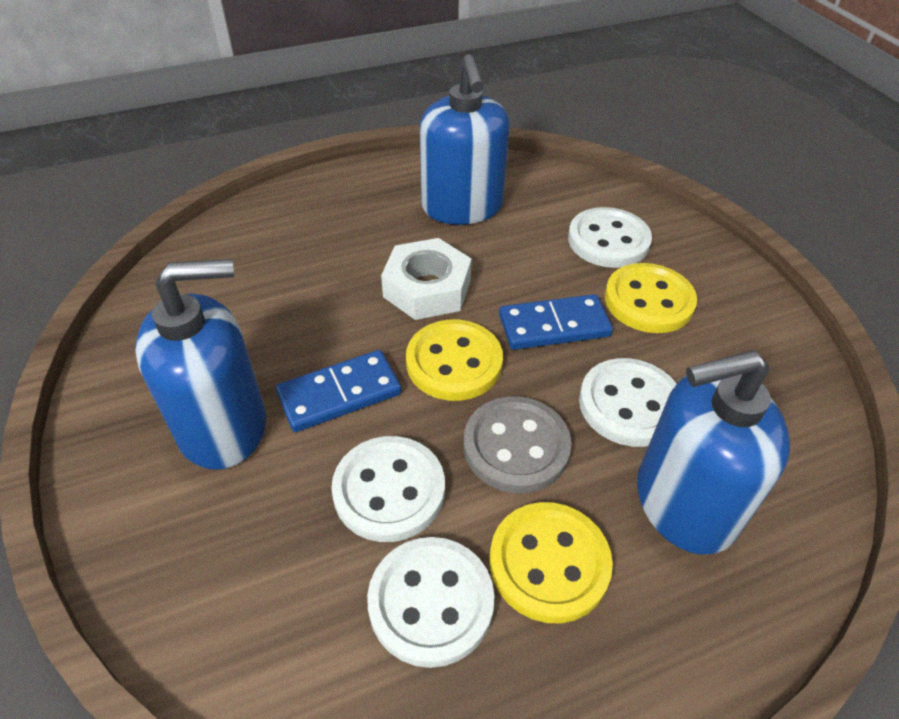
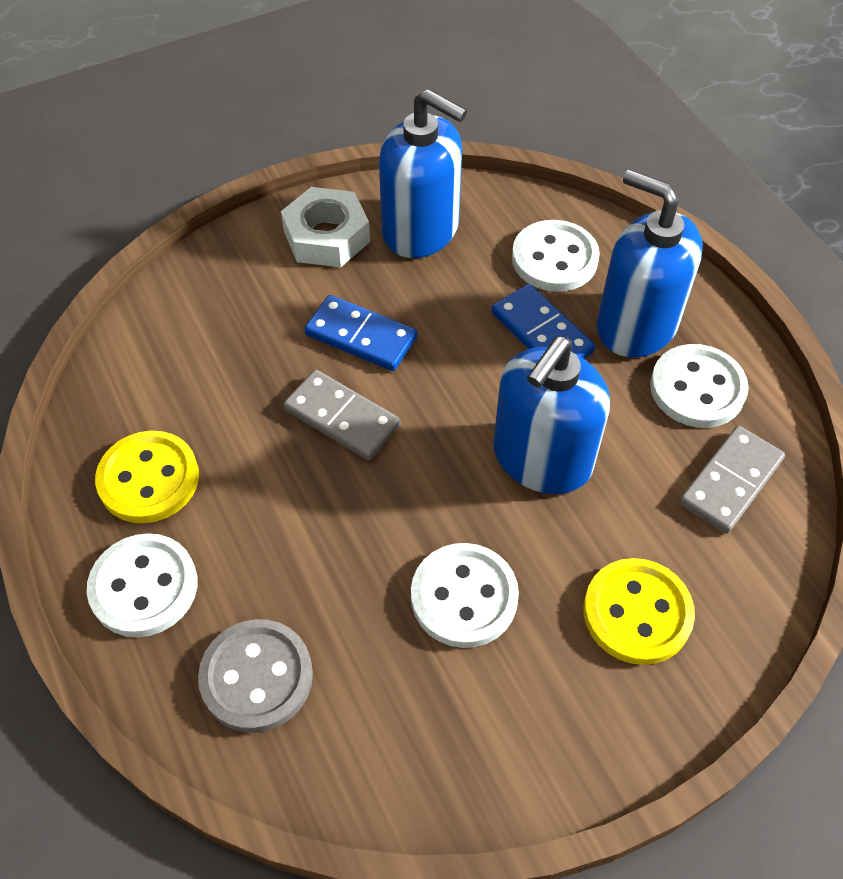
grey domino: none = 0 -> [283,370,400,460] [679,426,785,534] = 2
yellow button: [406,319,503,401] [490,502,613,623] [605,263,697,333] = 3 -> [95,431,199,523] [583,558,695,665] = 2

